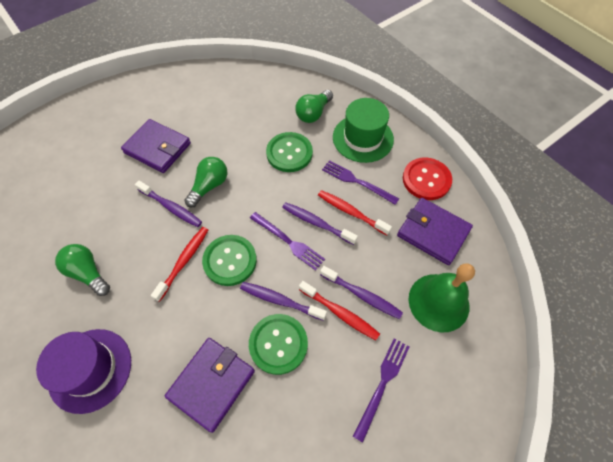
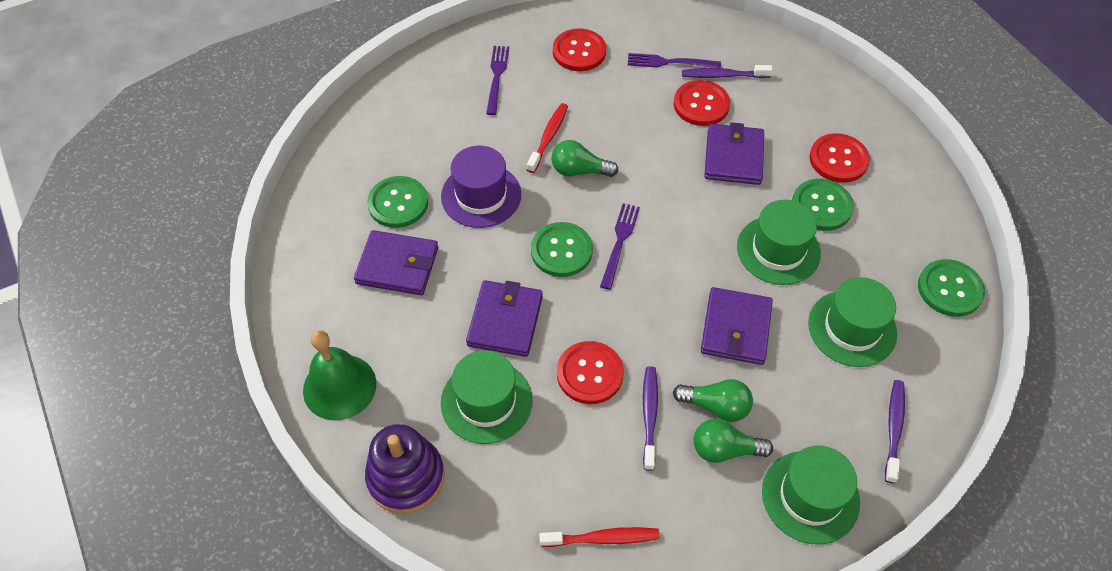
green button: [202,235,257,286] [249,314,308,375] [266,132,313,172] = 3 -> [367,176,428,228] [531,222,593,277] [792,179,854,231] [918,259,985,317] = 4
green hat: [333,98,394,163] = 1 -> [441,350,532,444] [737,200,821,285] [762,446,860,544] [808,277,897,367] = 4
purple stacking toy: none = 0 -> [365,424,445,514] = 1
purple toothbrush: [135,181,202,227] [240,282,327,321] [282,202,358,245] [320,266,403,319] = 4 -> [643,366,658,471] [682,65,772,78] [885,380,905,483] = 3
purple wallet: [121,119,191,173] [165,338,255,433] [397,198,473,265] = 3 -> [354,230,438,295] [466,280,543,357] [701,287,773,365] [704,122,764,185] = 4
red button: [403,158,452,200] = 1 -> [553,29,606,71] [557,341,624,404] [674,80,730,126] [809,133,870,183] = 4
red toothbrush: [151,227,208,302] [299,281,380,340] [318,190,392,235] = 3 -> [527,103,568,173] [539,527,660,547] = 2

